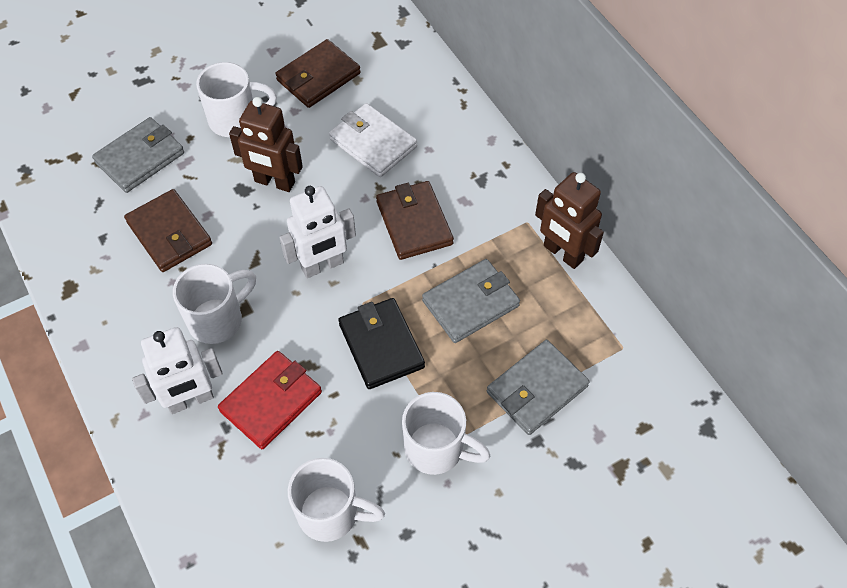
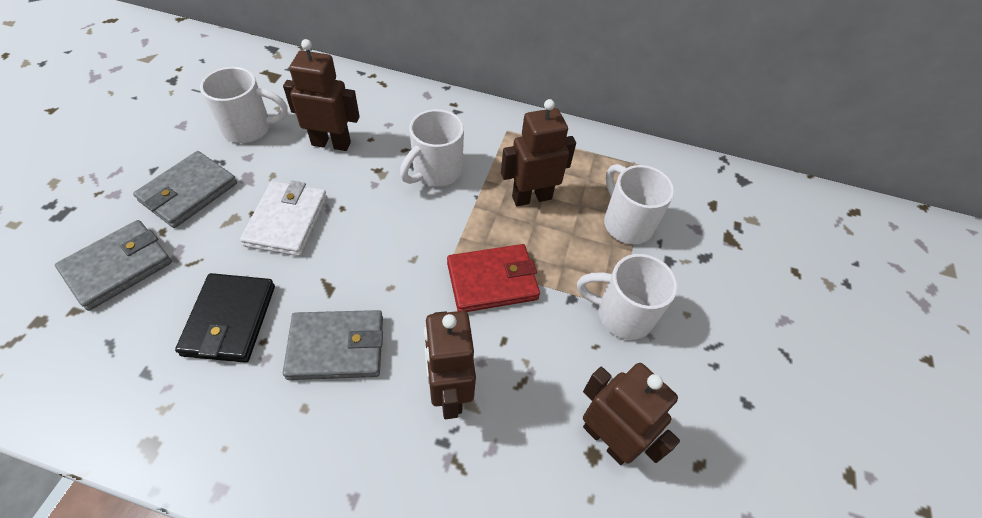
brown robot: [229,97,303,192] [535,172,604,269] = 2 -> [283,39,360,151] [424,311,476,419] [501,99,576,206] [583,363,680,465] = 4
brown wallet: [124,189,212,272] [275,39,361,108] [376,181,454,260] = 3 -> none = 0
white robot: [132,327,223,414] [279,186,356,278] = 2 -> none = 0

